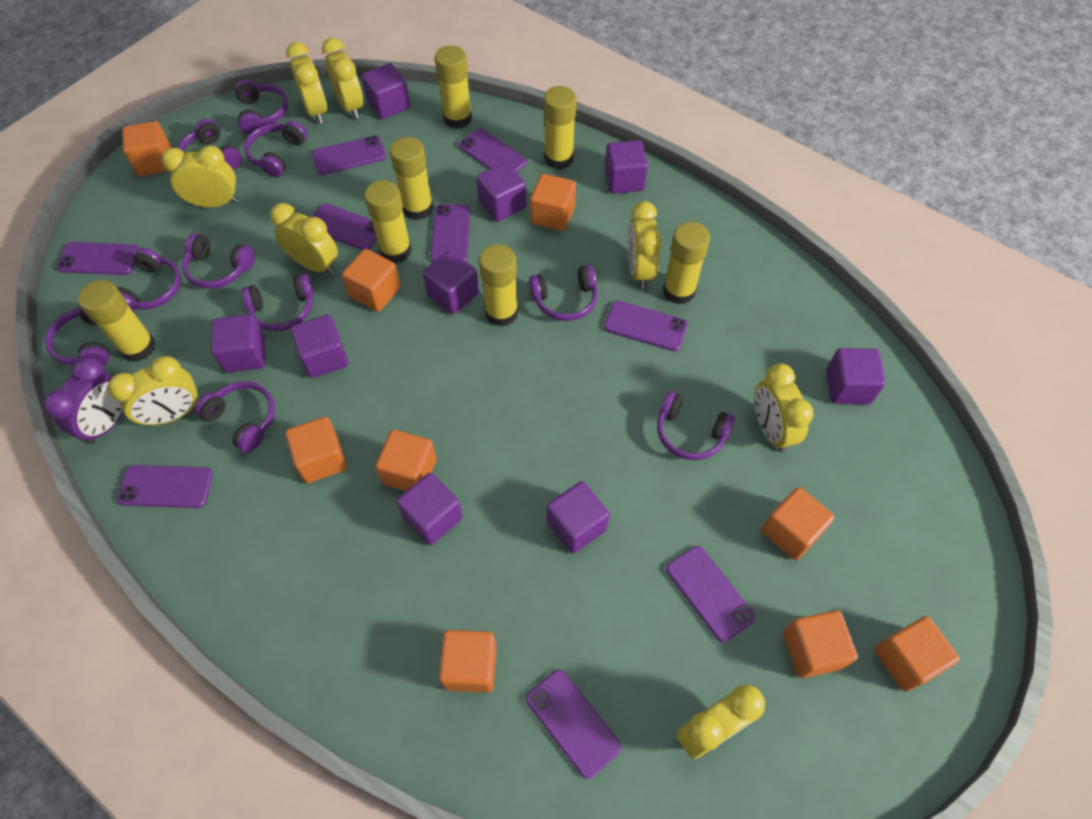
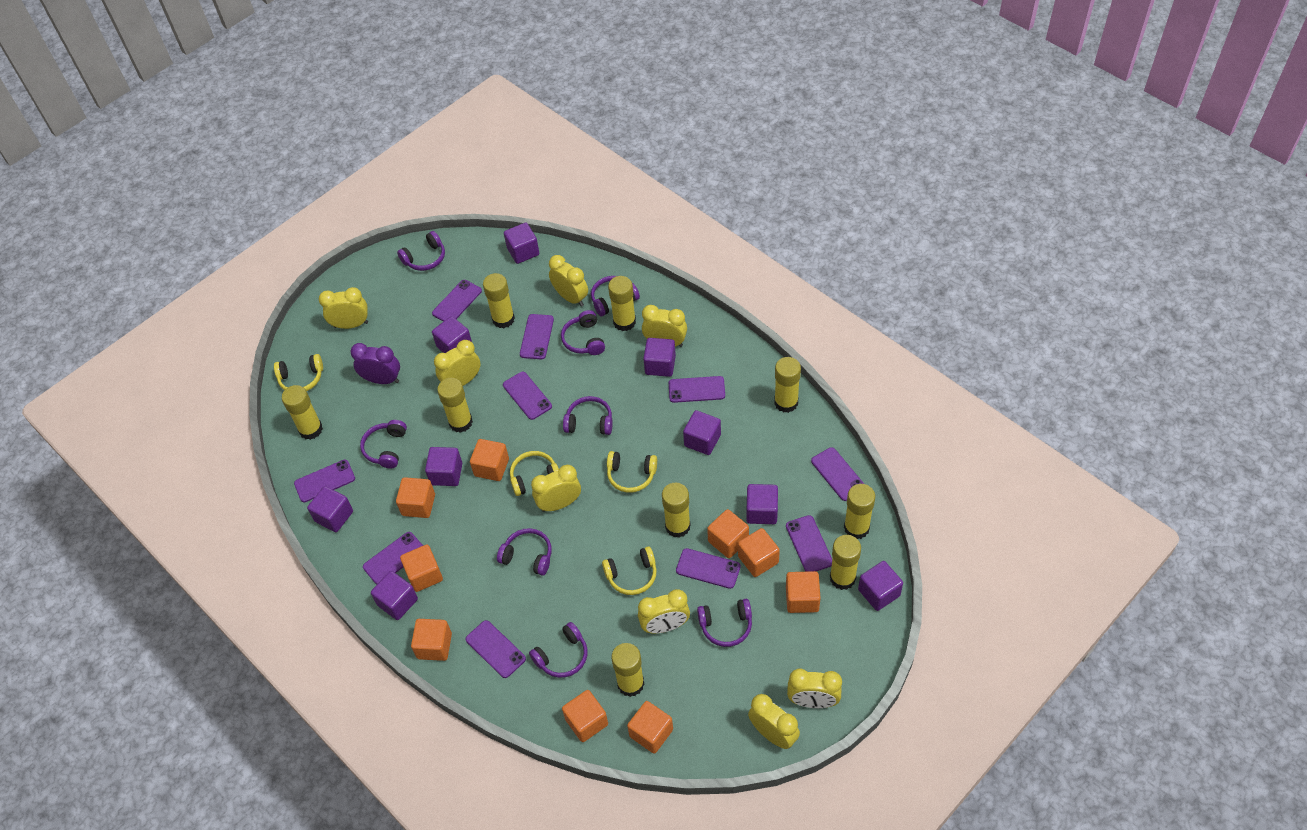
purple headphones: [45,307,109,366] [117,248,181,311] [178,119,242,170] [182,233,255,289] [194,382,275,453] [235,79,288,134] [241,273,314,331] [244,121,307,177] [529,265,598,321] [657,391,735,460] = 10 -> [360,420,407,468] [397,231,445,271] [497,528,552,576] [529,622,588,678] [561,310,605,355] [563,396,612,435] [591,276,640,316] [697,599,752,647] = 8
purple phone: [57,242,140,275] [117,465,213,508] [312,135,386,175] [312,203,377,250] [431,204,470,262] [459,128,527,172] [526,669,622,779] [604,301,688,351] [666,546,755,643] = 9 -> [294,459,355,502] [363,532,423,584] [432,280,482,322] [466,620,526,678] [503,372,552,420] [520,314,554,359] [669,376,725,403] [676,548,741,589] [786,515,832,572] [811,447,864,501] = 10
yellow glue stick: [78,280,156,362] [364,180,412,263] [390,137,433,220] [435,45,472,129] [479,244,518,327] [544,86,577,170] [663,222,710,304] = 7 -> [282,385,323,440] [437,378,473,433] [483,273,515,328] [608,276,636,331] [611,643,644,697] [662,482,691,538] [774,357,801,413] [830,535,861,590] [844,484,875,539] = 9
yellow headphones: none = 0 -> [274,354,323,391] [510,451,559,496] [602,546,657,595] [607,451,657,493] = 4

